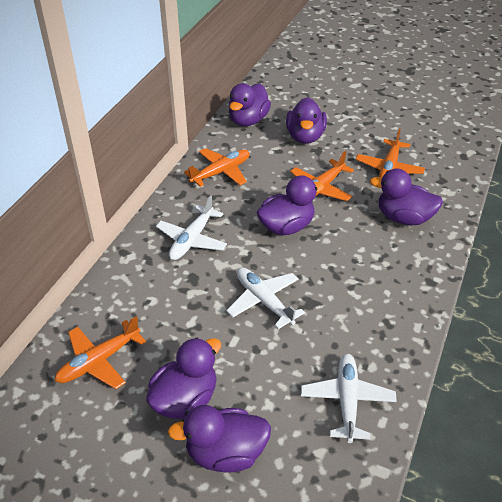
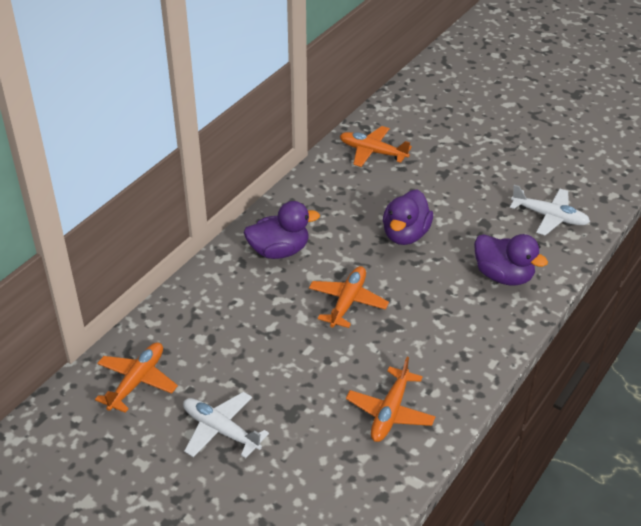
purple duck: [146,338,221,419] [168,405,271,473] [229,83,271,126] [256,176,324,236] [286,97,327,144] [370,168,443,225] = 6 -> [244,201,320,259] [383,189,433,245] [474,234,548,286] = 3
white plane: [156,195,227,260] [226,267,305,329] [301,354,397,443] = 3 -> [183,392,269,458] [510,185,590,235] = 2

